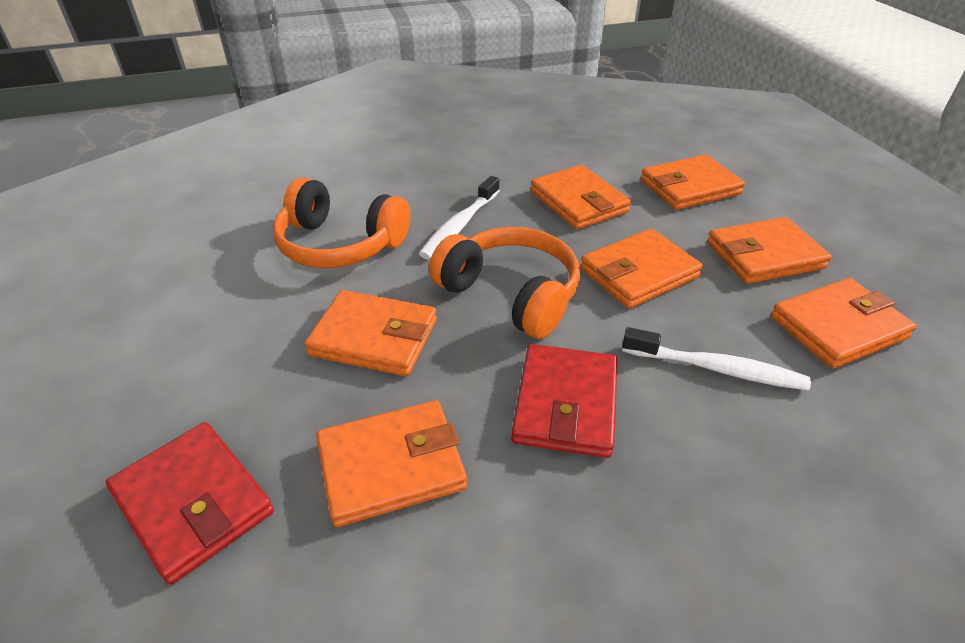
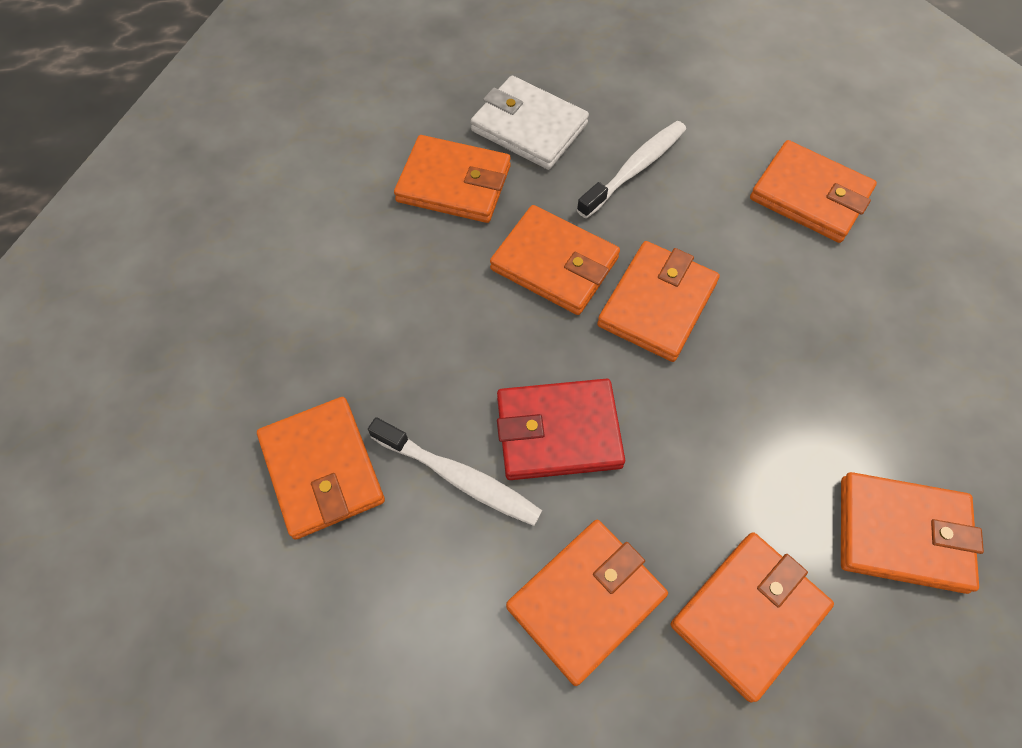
orange headphones: [273,177,410,268] [429,227,580,339] = 2 -> none = 0
orange wallet: [304,290,437,376] [316,400,467,527] [531,165,631,230] [580,229,703,308] [641,155,745,210] [707,217,832,284] [771,278,917,369] = 7 -> [257,397,385,540] [394,135,511,223] [490,205,620,315] [506,520,668,686] [597,241,720,362] [671,532,834,703] [750,140,877,243] [841,472,984,594] = 8
red wallet: [106,422,274,585] [511,344,618,458] = 2 -> [497,379,625,480] = 1
white wallet: none = 0 -> [471,76,589,170] = 1

